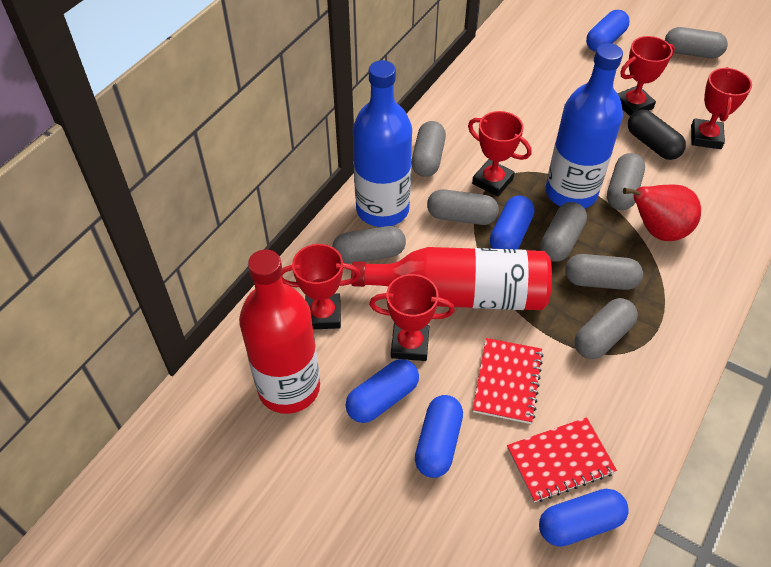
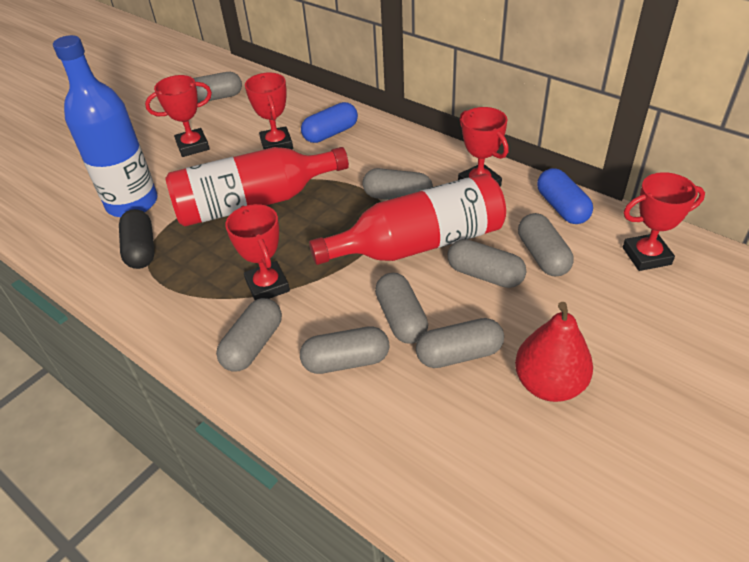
blue bottle: [353,60,412,227] [546,43,623,209] = 2 -> [53,35,158,217] = 1
blue capsule: [345,359,419,423] [415,395,463,478] [490,196,534,249] [539,489,629,547] [586,10,630,52] = 5 -> [301,102,358,143] [537,168,593,224] = 2
red notebook: [473,338,543,424] [507,417,617,502] = 2 -> none = 0

